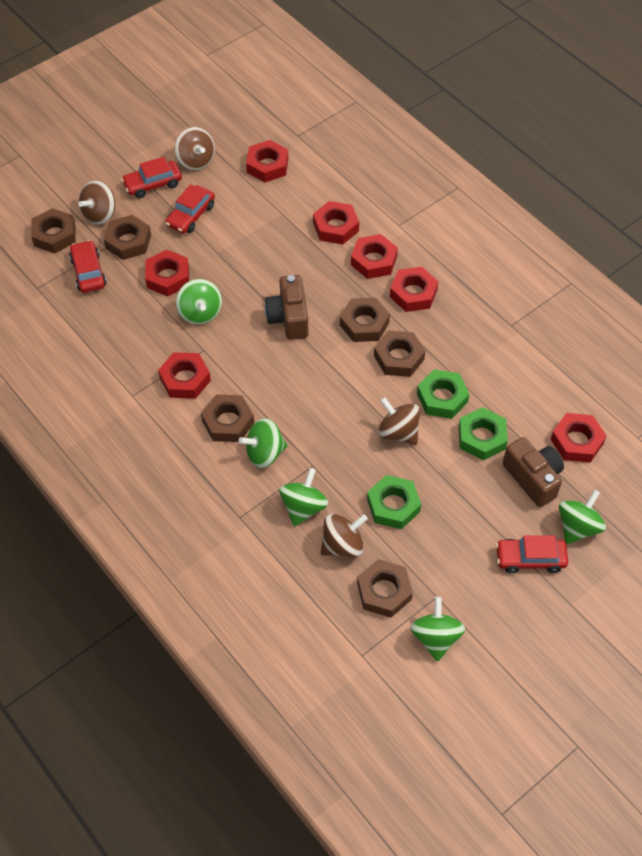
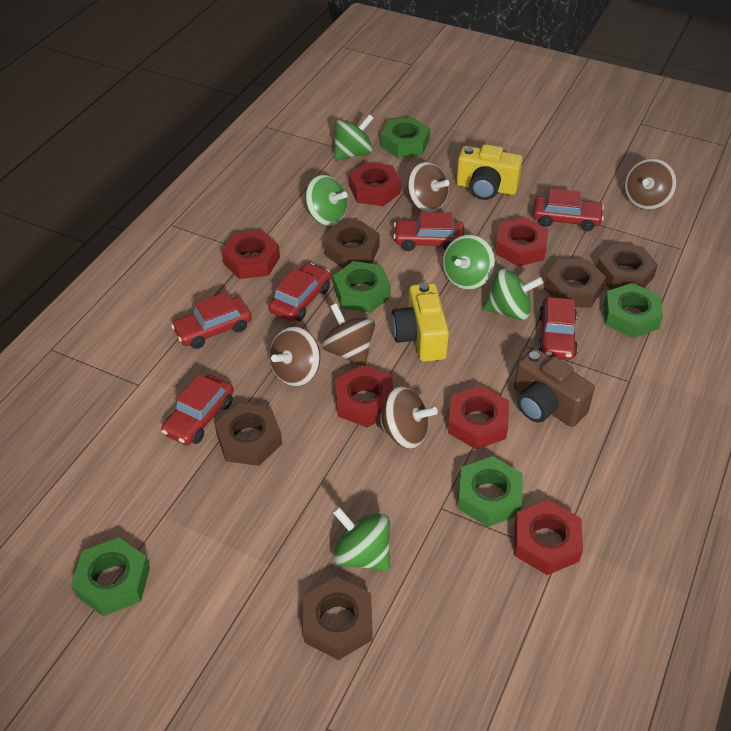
brown camera: [265,275,308,340] [503,437,564,507] = 2 -> [514,348,595,427] = 1
brown nut: [31,208,75,254] [104,215,151,260] [201,394,254,442] [340,297,390,342] [357,559,413,618] [374,330,425,377] = 6 -> [215,403,282,466] [303,577,372,660] [324,220,380,268] [544,259,606,308] [596,243,658,290] = 5
brown spinning top: [78,180,115,225] [175,127,215,171] [321,514,368,557] [378,397,420,445] = 4 -> [269,326,321,386] [322,303,375,366] [376,386,438,449] [407,162,449,212] [625,158,677,210] = 5
green nut: [367,475,421,529] [417,369,469,419] [459,407,508,461] = 3 -> [71,537,150,616] [333,261,391,313] [381,117,430,158] [458,456,523,527] [604,283,663,338] = 5
red car: [69,240,107,293] [121,157,182,198] [165,184,215,234] [496,535,568,573] = 4 -> [161,374,234,445] [171,292,252,349] [269,263,331,321] [393,212,464,251] [533,188,604,231] [538,297,578,360] = 6
red nut: [145,250,189,296] [158,352,211,399] [246,140,288,182] [313,201,359,244] [351,234,398,279] [390,267,439,312] [551,413,607,463] = 7 -> [222,230,280,279] [336,365,393,428] [349,162,401,206] [448,385,509,449] [495,217,548,267] [514,500,583,575] = 6
yellow camera: none = 0 -> [391,282,449,362] [456,144,523,200] = 2

